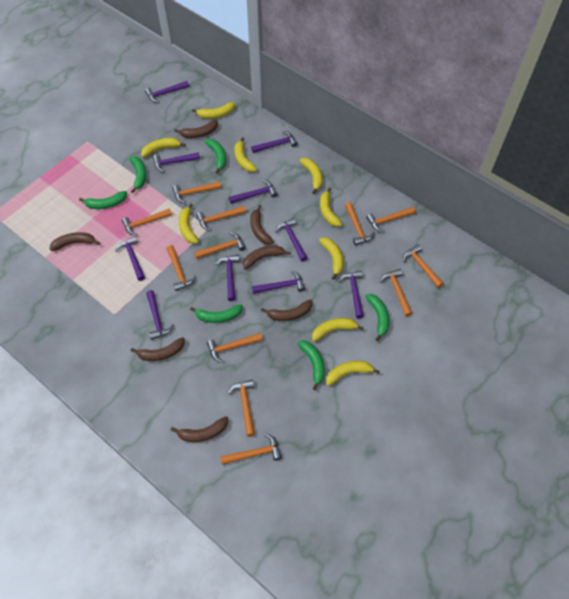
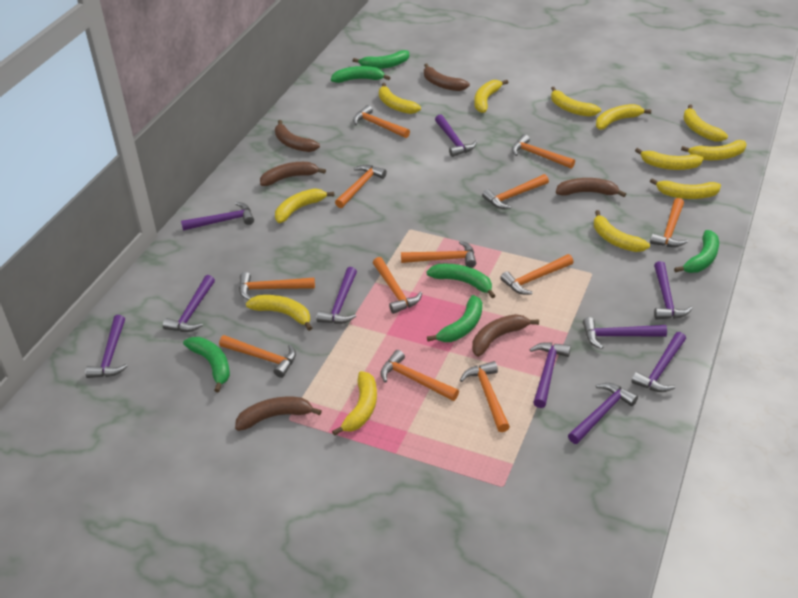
brown banana: [49,232,100,251] [130,337,185,361] [171,416,228,442] [175,120,218,138] [243,245,291,270] [250,205,274,245] [261,299,312,321] = 7 -> [235,397,322,431] [260,162,326,186] [275,120,320,152] [424,63,470,91] [472,314,539,357] [556,178,626,197] = 6
yellow banana: [141,138,186,157] [179,204,199,244] [192,102,235,119] [234,137,257,172] [299,158,323,194] [312,318,364,342] [319,237,344,280] [320,188,342,227] [326,361,380,386] = 9 -> [246,295,312,331] [275,188,334,223] [332,371,377,436] [379,83,421,114] [474,80,509,113] [551,87,601,117] [594,210,650,252] [596,104,651,130] [635,148,704,170] [650,178,721,199] [681,140,747,160] [683,104,728,141] = 12

